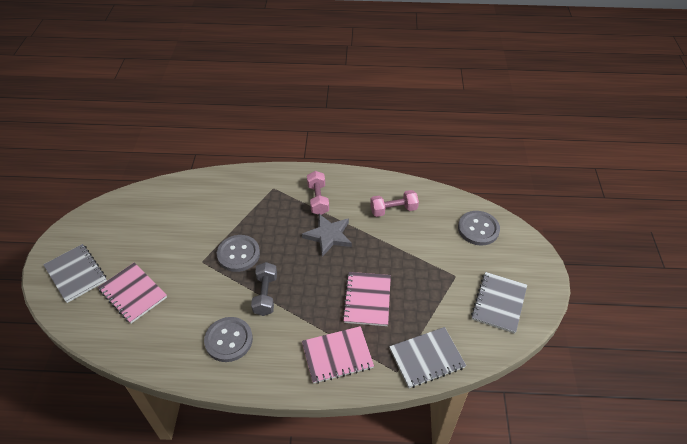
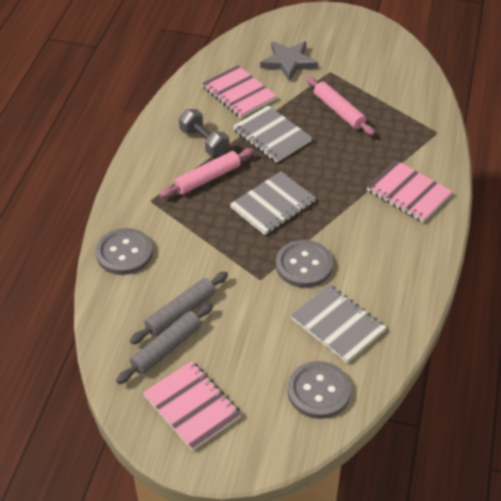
grey rolling pin: none = 0 -> [116,303,213,384] [130,271,228,344] = 2
pink dumbbell: [307,171,329,215] [370,190,419,217] = 2 -> none = 0
pink rolling pin: none = 0 -> [159,148,254,198] [306,76,375,136] = 2

